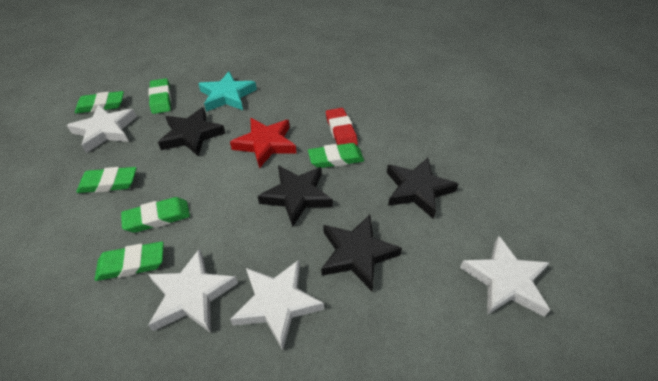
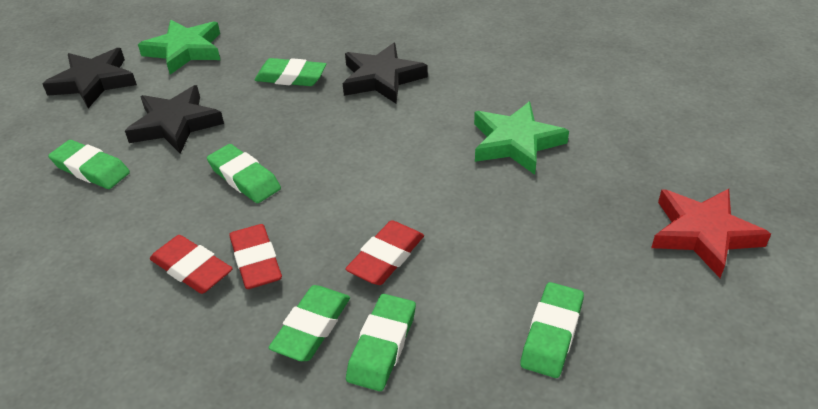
black star: [158,107,226,157] [258,165,333,227] [321,215,402,291] [387,158,458,219] = 4 -> [42,48,137,108] [125,85,224,153] [343,43,428,103] = 3
green star: none = 0 -> [138,20,220,75] [474,101,569,175] = 2
red eraser: [326,108,358,145] = 1 -> [150,235,233,294] [229,224,282,289] [345,220,424,285] = 3
turquoise star: [198,71,257,112] = 1 -> none = 0
white star: [67,105,137,153] [148,248,238,333] [230,260,324,350] [460,236,550,316] = 4 -> none = 0

